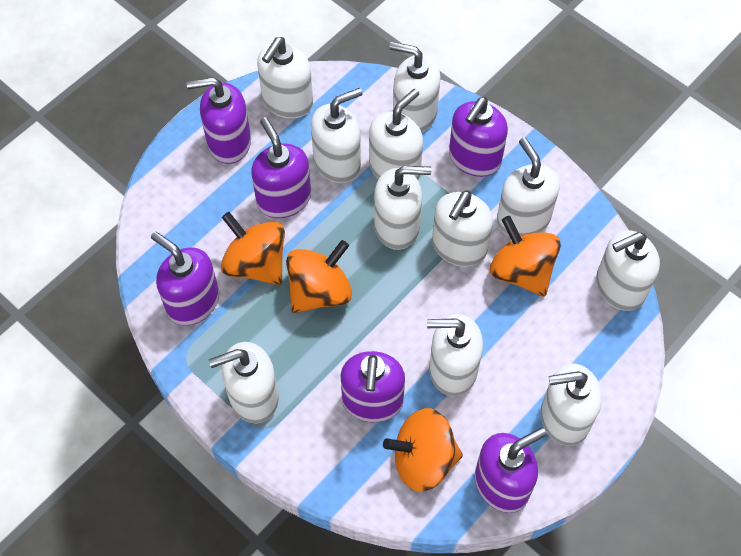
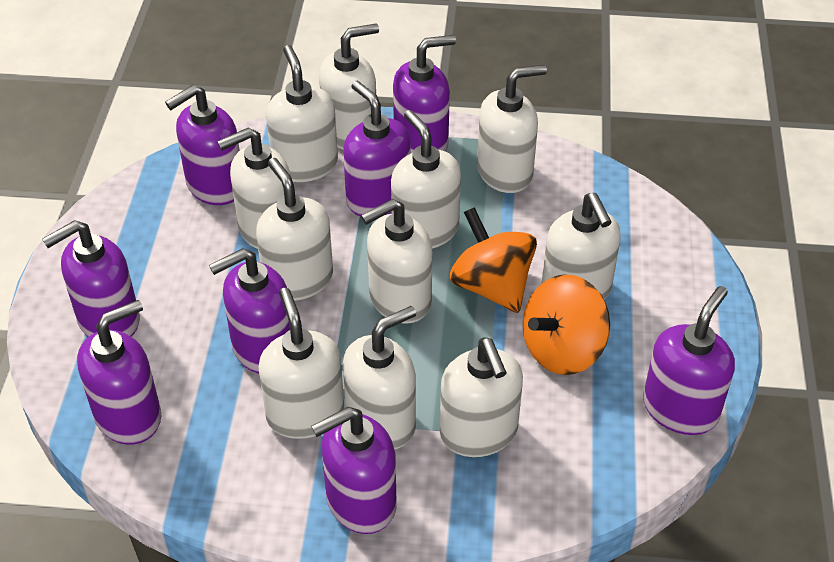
orange spinning top: [221,212,285,285] [286,240,352,313] [383,408,463,492] [490,216,561,297] = 4 -> [449,207,537,313] [522,274,610,375] = 2
purple soap dispenser: [151,232,219,326] [187,77,251,164] [251,117,311,218] [340,351,405,422] [449,97,508,177] [475,427,547,513] = 6 -> [42,220,140,337] [77,300,161,444] [165,85,240,205] [209,248,290,373] [311,407,397,534] [343,81,411,217] [393,35,456,153] [643,286,735,435] = 8

